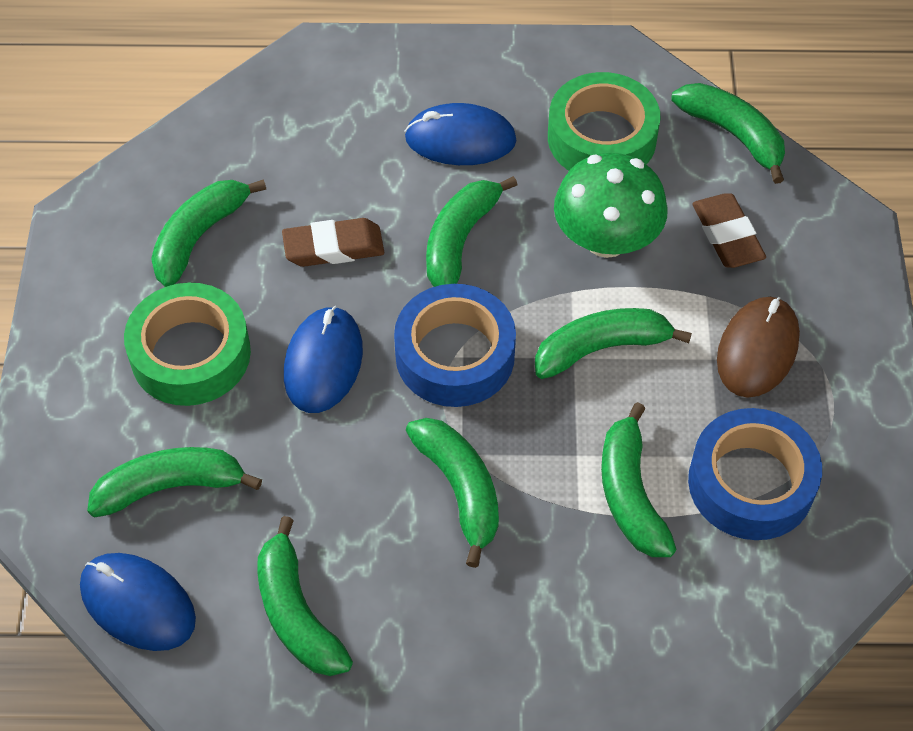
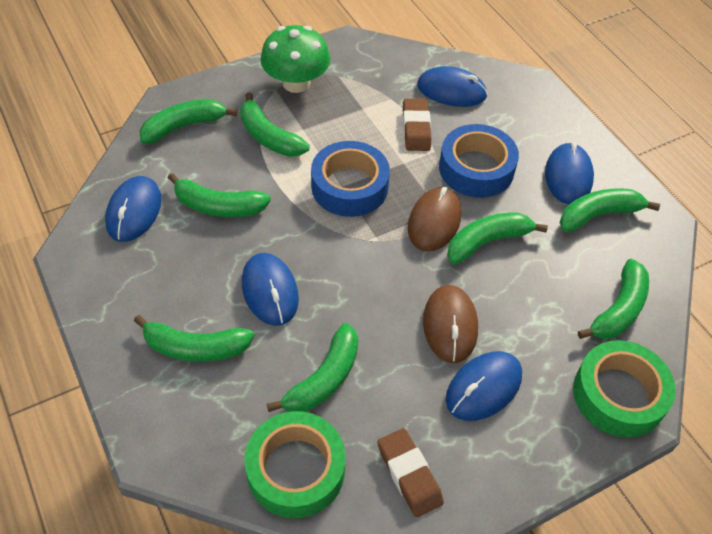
blue mouse: [80,553,196,651] [284,306,363,413] [404,103,517,165] = 3 -> [105,176,162,242] [242,253,299,326] [417,66,488,107] [446,351,522,421] [545,142,594,204] = 5
brown mouse: [717,297,800,398] = 1 -> [408,187,461,252] [423,285,478,363] = 2

